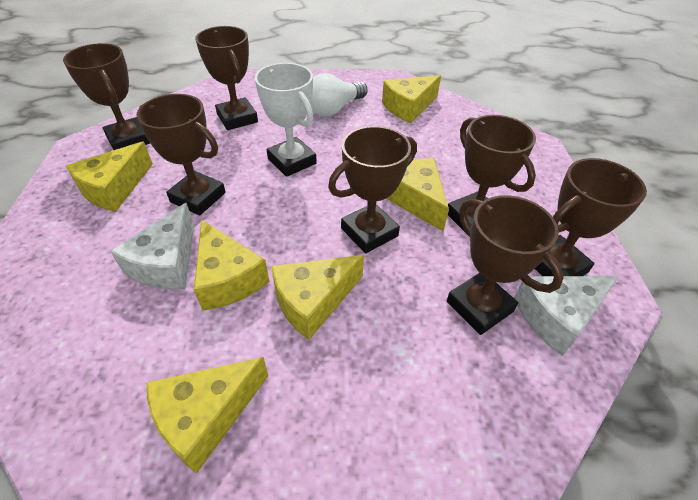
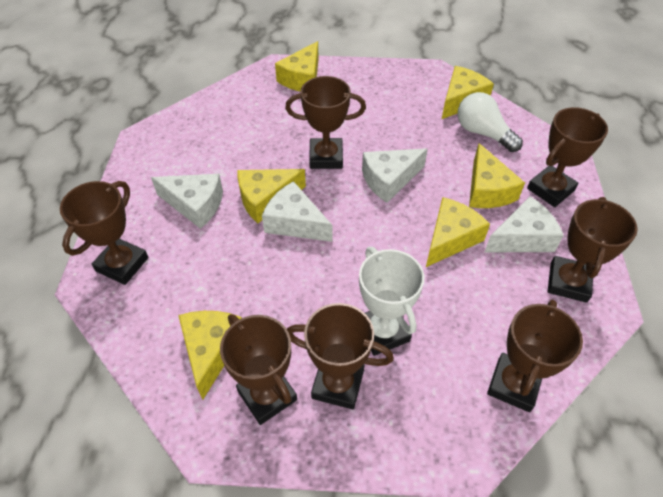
white cheese: [110,203,194,289] [514,276,619,356] = 2 -> [151,174,223,229] [262,181,332,242] [362,148,428,203] [485,196,564,252] = 4

